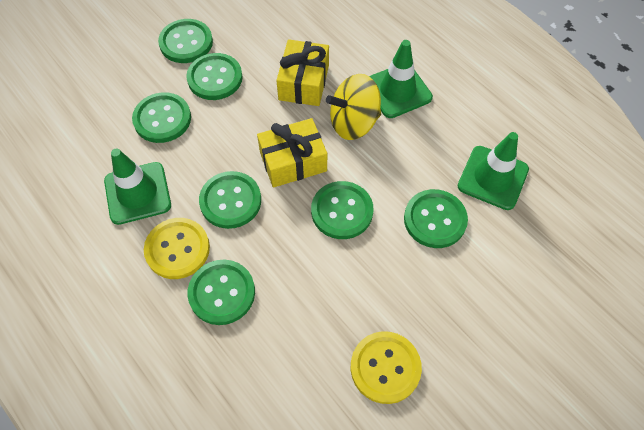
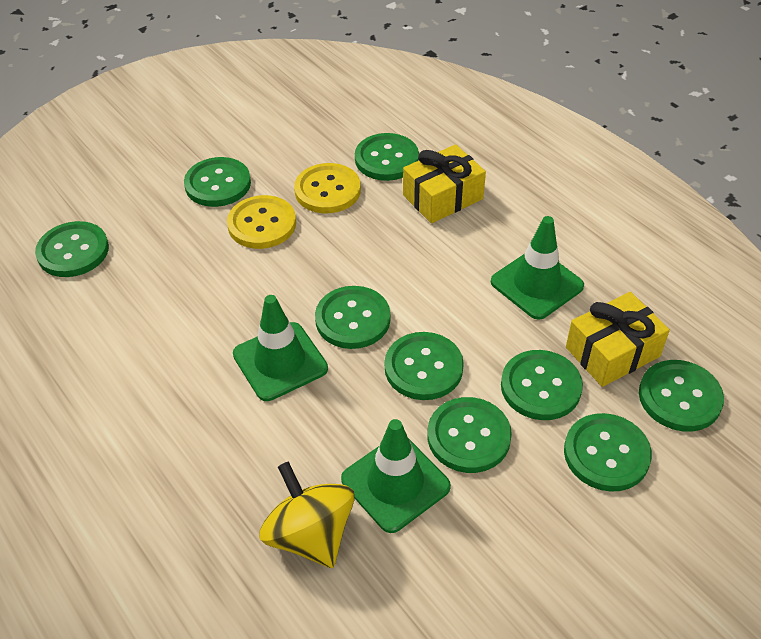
green button: [132,92,191,143] [158,19,213,63] [186,53,243,100] [188,260,255,325] [199,171,261,229] [311,181,373,239] [404,189,468,248] = 7 -> [35,221,109,277] [184,157,251,207] [315,286,390,349] [355,133,419,181] [385,332,464,400] [427,397,512,473] [501,350,583,420] [564,413,652,492] [639,360,724,432] = 9

